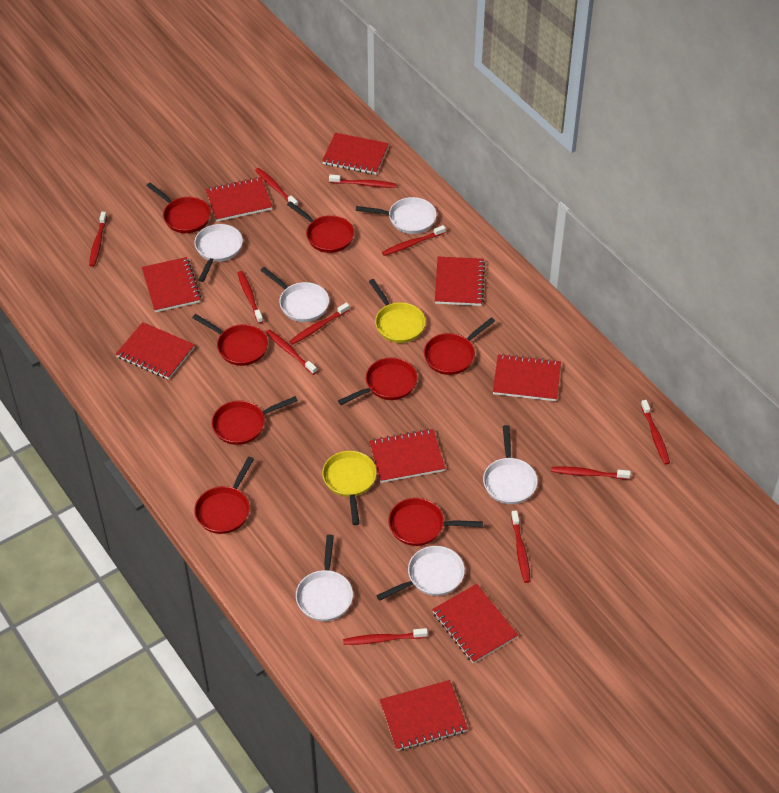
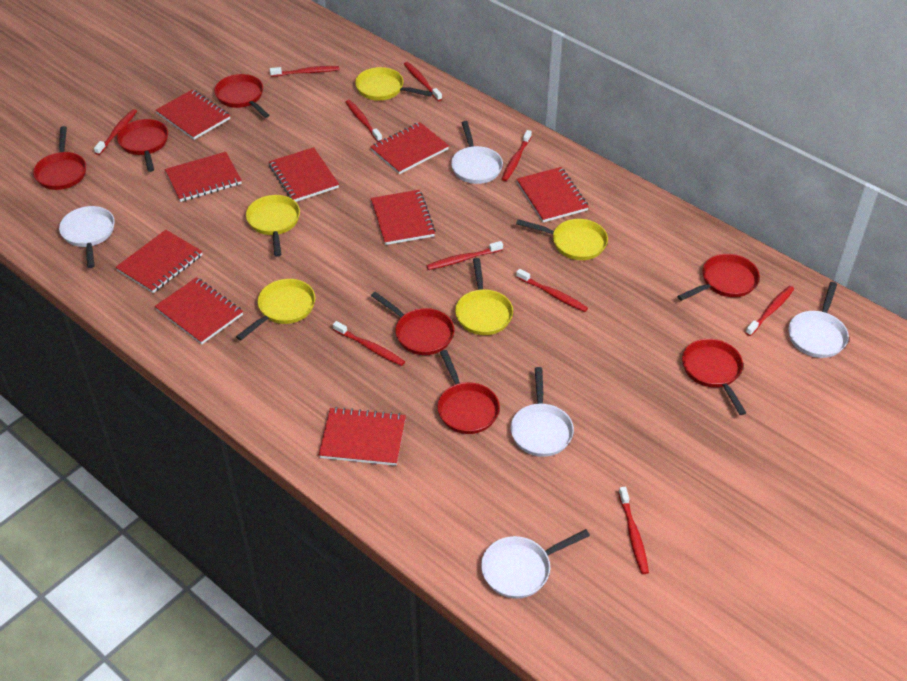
red pan: [146,183,211,233] [192,314,268,366] [194,457,254,534] [212,396,298,445] [287,201,354,253] [338,358,417,405] [388,498,483,546] [424,318,495,375] = 8 -> [33,126,86,190] [117,119,168,172] [214,74,270,118] [371,292,454,355] [437,350,500,434] [677,254,760,301] [682,339,746,415] = 7
red toothbrush: [89,212,107,267] [238,271,263,324] [255,168,298,206] [266,329,317,375] [289,303,350,345] [329,175,396,188] [343,628,428,645] [382,225,446,256] [511,510,531,583] [551,467,631,480] [641,400,670,465] = 11 -> [94,109,137,155] [270,66,339,77] [333,321,405,366] [346,100,382,142] [404,62,442,101] [426,241,503,270] [502,130,532,181] [516,269,588,312] [618,487,649,574] [745,286,794,336] = 10
white pan: [194,224,243,282] [260,267,329,322] [296,535,353,621] [356,197,437,234] [376,546,465,601] [483,425,538,504] = 6 -> [59,206,115,268] [451,121,503,184] [481,529,590,599] [511,367,574,457] [789,282,849,358] = 5
yellow pan: [322,451,377,525] [369,279,426,343] = 2 -> [236,279,315,340] [246,195,300,257] [355,67,433,101] [455,258,513,335] [516,219,608,260] = 5

